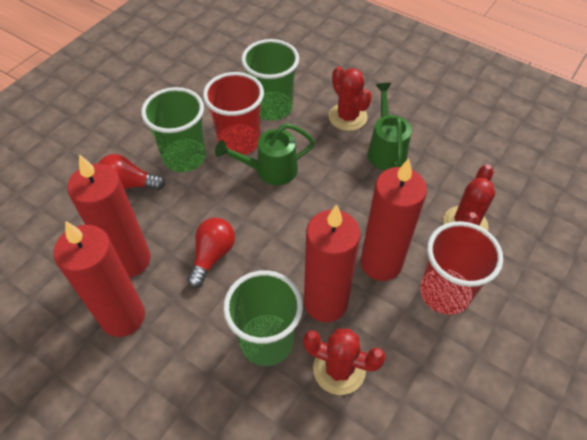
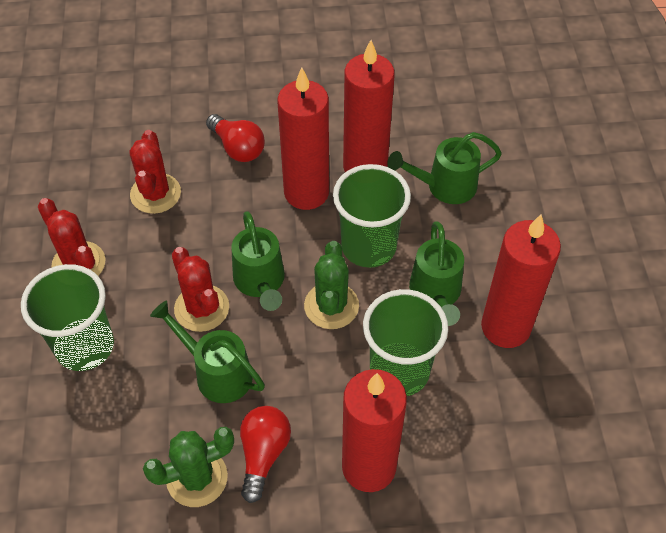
green cactus: none = 0 -> [143,427,234,507] [304,241,359,329] = 2
green watering can: [215,123,315,185] [368,83,412,170] = 2 -> [150,301,265,403] [231,211,285,311] [387,132,502,204] [409,221,464,326] = 4
red cup: [203,72,264,155] [420,221,503,315] = 2 -> none = 0

